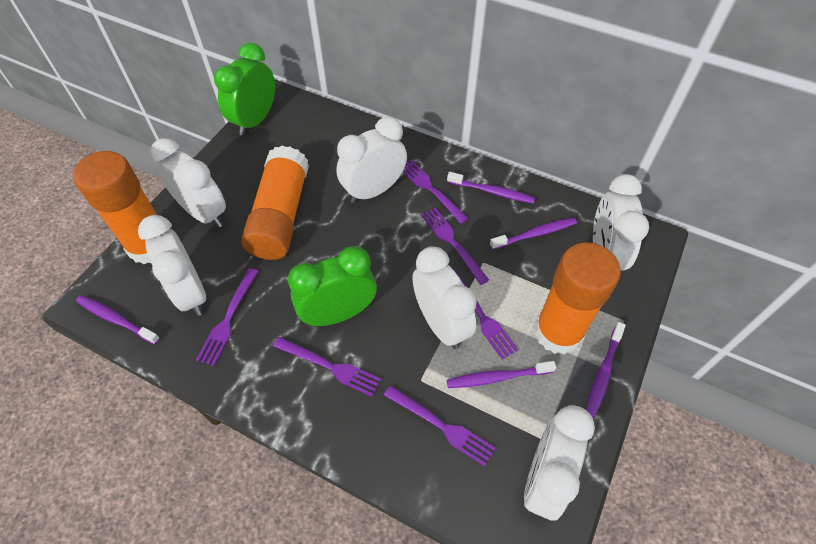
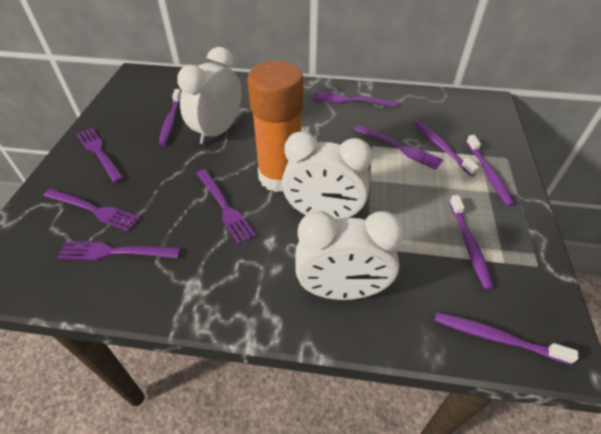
green clock: [214,43,275,136] [288,246,377,326] = 2 -> none = 0
orange glue stick: [73,151,157,264] [241,146,309,260] [535,243,621,355] = 3 -> [247,61,303,192] = 1
white clock: [138,215,206,316] [150,138,226,228] [336,117,407,203] [412,246,477,349] [524,405,595,520] [593,174,649,271] = 6 -> [178,47,242,145] [282,131,373,219] [295,211,404,300] = 3

